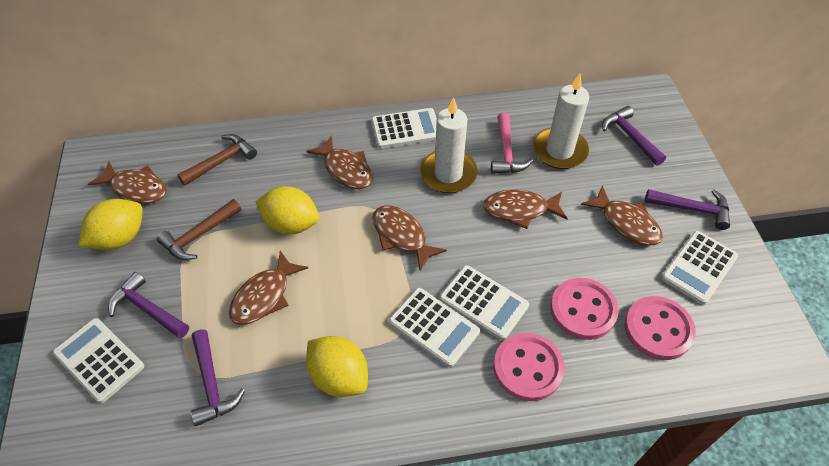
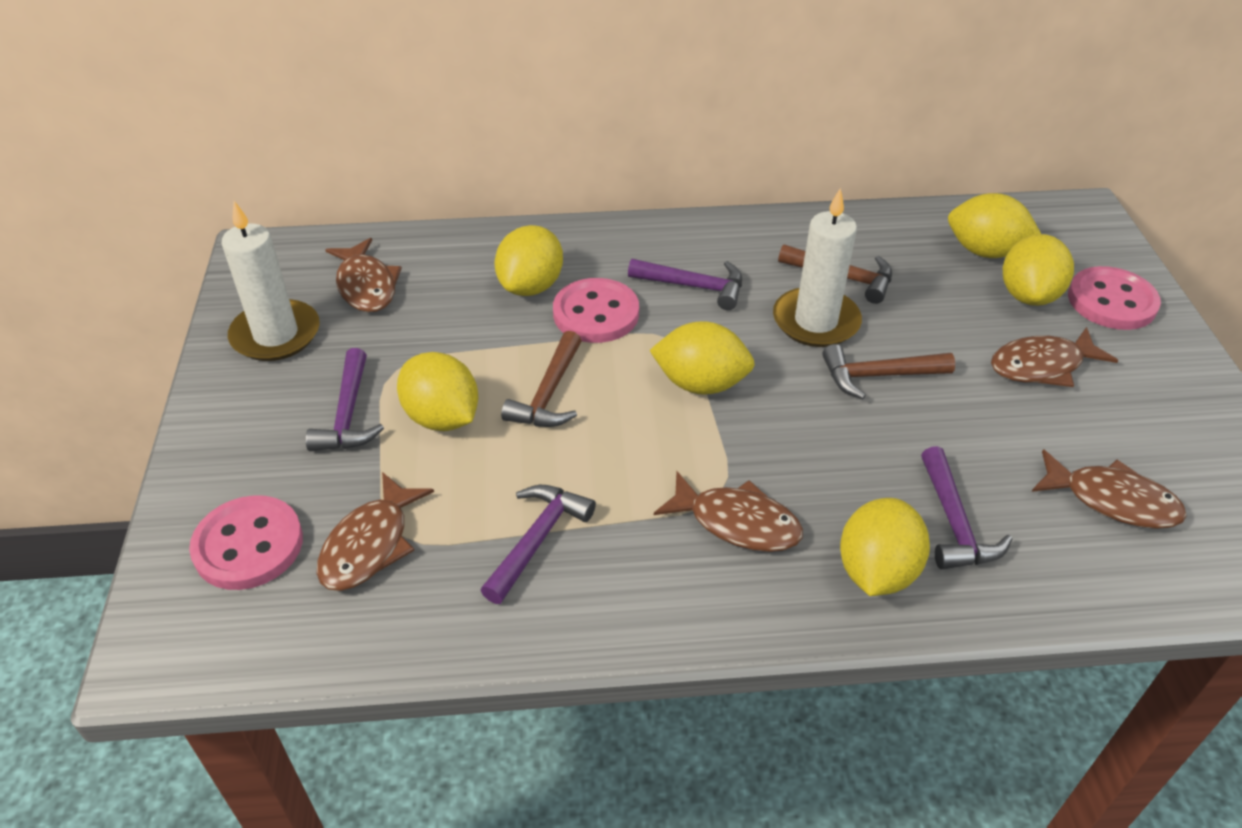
brown fish: [88,161,167,204] [229,251,308,325] [306,135,373,189] [373,205,447,271] [483,189,568,229] [581,185,663,246] = 6 -> [317,472,434,591] [325,238,402,312] [654,471,803,552] [991,327,1118,387] [1031,449,1187,529] = 5
brown hammer: [157,199,241,260] [177,134,257,186] = 2 -> [501,331,582,427] [778,244,892,304] [822,344,955,399] = 3
pink hammer: [491,113,533,174] = 1 -> none = 0
white calculator: [53,318,144,403] [371,108,437,148] [389,288,480,367] [439,265,529,340] [661,231,738,305] = 5 -> none = 0
yellow lemon: [79,199,143,250] [256,186,319,234] [306,336,368,397] = 3 -> [397,352,478,431] [495,225,563,296] [649,321,755,395] [840,498,930,596] [948,193,1041,258] [1002,234,1074,306] = 6

